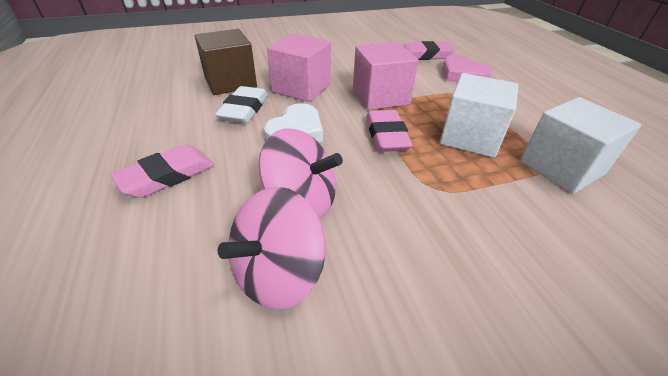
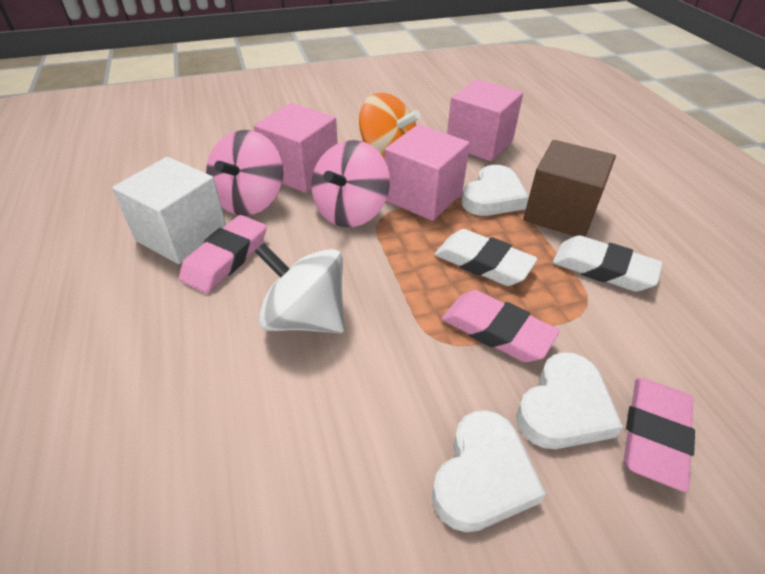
orange spinning top: none = 0 -> [359,93,421,158] = 1
pink cube: [267,33,331,102] [353,42,419,110] = 2 -> [254,103,338,193] [384,124,470,221] [447,79,523,161] = 3
pink heart: [442,55,492,82] = 1 -> none = 0
white cube: [440,73,519,158] [520,97,641,194] = 2 -> [112,157,226,264] = 1
white eraser: [215,86,268,124] = 1 -> [435,229,538,286] [553,235,663,292] = 2
white heart: [264,103,323,142] = 1 -> [432,410,546,532] [462,165,529,216] [516,352,623,449] = 3
white spinning top: none = 0 -> [254,243,345,333] = 1

